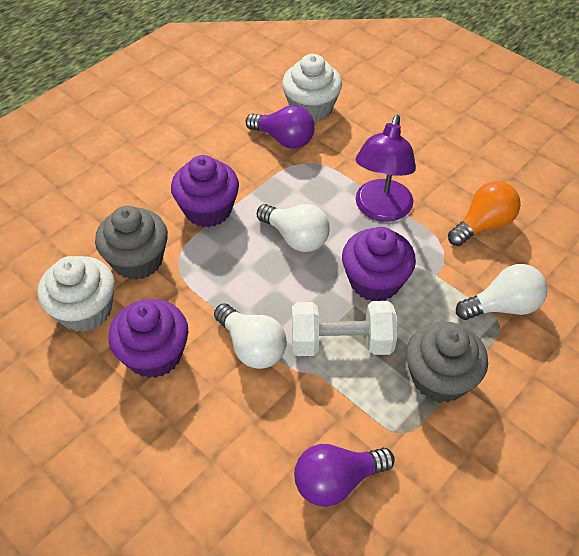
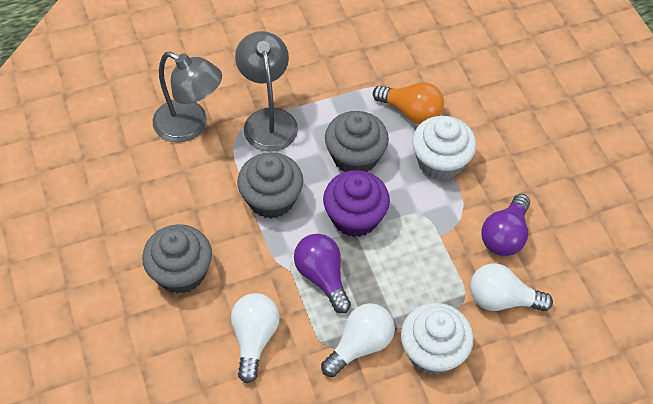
grey cupcake: [95,206,168,280] [406,321,488,403] = 2 -> [142,224,212,294] [237,152,303,219] [325,111,389,172] = 3
grey lamp: none = 0 -> [152,52,222,143] [235,31,298,152] = 2
purple cupcake: [108,299,188,378] [171,155,239,227] [342,227,416,301] = 3 -> [323,170,390,237] = 1
purple lamp: [356,115,416,222] = 1 -> none = 0
white dumbbell: [292,301,397,356] = 1 -> none = 0

